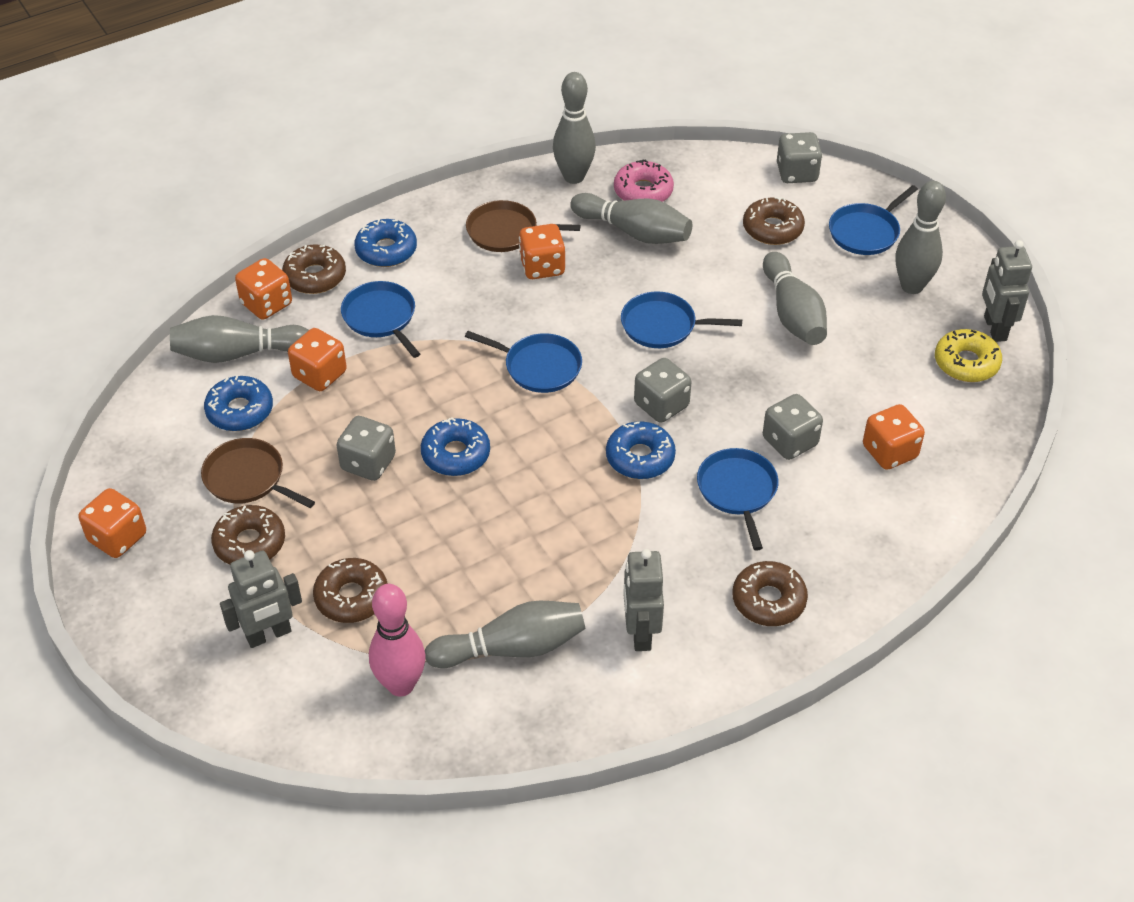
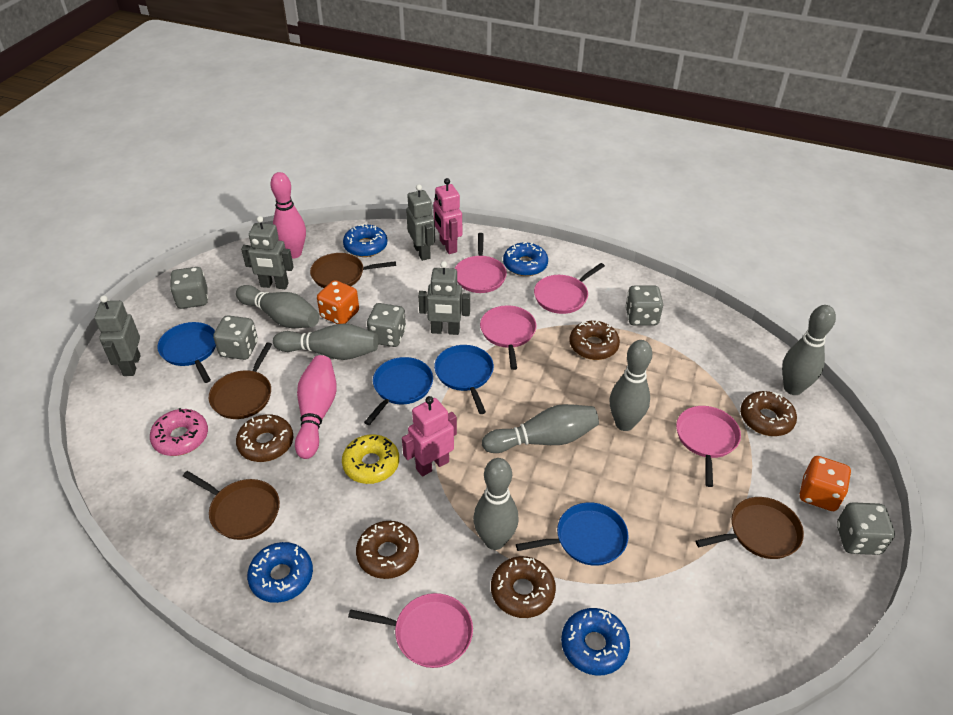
blue pan: [341,281,420,358] [465,331,582,393] [621,291,742,348] [697,448,779,551] [829,185,918,255] = 5 -> [157,322,216,383] [364,357,433,425] [434,345,494,414] [516,502,629,566] = 4
brown pan: [201,438,315,508] [466,200,580,252] = 2 -> [183,471,280,540] [209,342,272,419] [310,253,396,288] [695,497,804,559] = 4
grey dice: [336,416,396,481] [634,358,692,423] [763,394,823,460] [777,132,822,183] = 4 -> [170,267,208,309] [213,315,258,360] [367,303,406,347] [625,285,663,326] [837,502,895,555] = 5
grey robot: [220,550,302,648] [623,549,664,651] [982,240,1032,342] = 3 -> [94,295,141,376] [241,216,294,289] [406,184,435,261] [418,261,470,335] = 4
orange dice: [79,488,146,558] [235,258,292,319] [288,328,347,391] [519,224,565,279] [863,404,925,470] = 5 -> [317,280,359,324] [800,456,851,511] = 2
pink bowling pin: [369,584,425,697] = 1 -> [270,172,306,259] [295,355,337,459] = 2
pink pan: none = 0 -> [348,593,473,668] [455,233,507,293] [480,305,537,370] [534,263,605,314] [676,406,741,487] = 5
pink robot: none = 0 -> [402,396,457,477] [433,178,462,254] = 2

